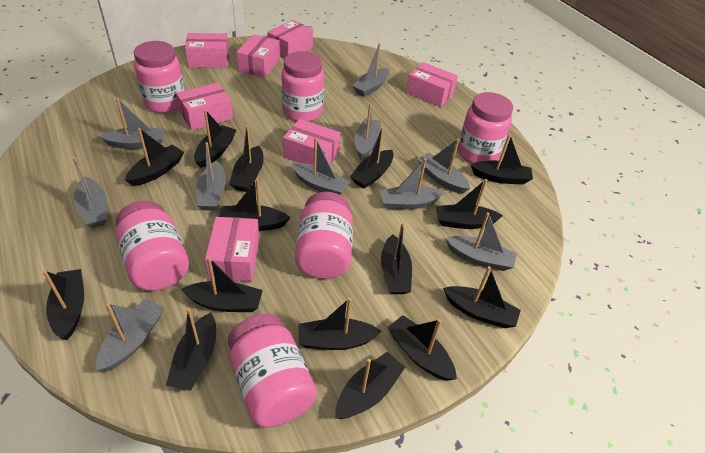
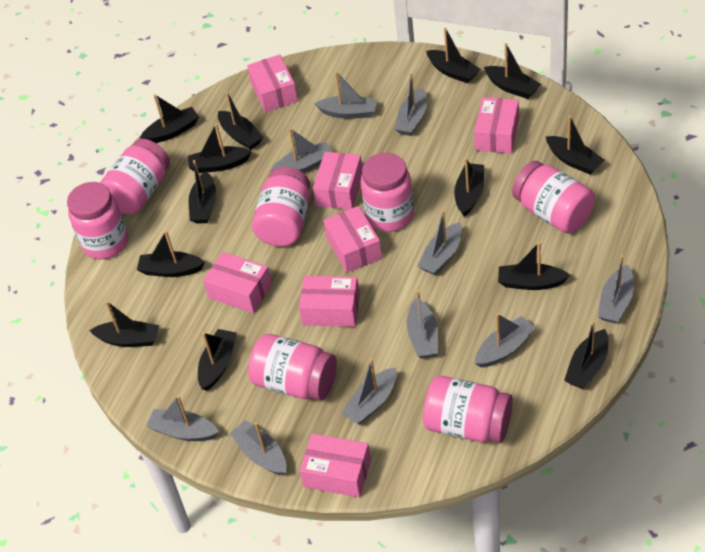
black boat: [43,269,84,340] [125,128,184,186] [166,308,216,391] [181,257,263,312] [194,110,236,168] [219,179,291,231] [229,126,264,192] [298,298,382,350] [335,352,405,419] [350,127,394,189] [381,222,412,294] [387,315,457,381] [436,179,503,229] [443,266,521,328] [471,134,533,185] = 15 -> [89,301,159,347] [137,231,205,277] [140,94,199,143] [188,123,252,173] [189,160,216,224] [198,329,237,391] [218,92,263,150] [426,27,480,83] [454,158,484,217] [484,43,541,99] [498,242,570,290] [546,115,605,174] [564,321,608,389] = 13
pink jar: [116,200,189,291] [134,41,184,113] [228,314,317,427] [281,51,324,122] [295,192,353,279] [458,92,513,164] = 6 -> [67,182,128,259] [100,139,170,214] [248,334,337,400] [252,167,310,247] [361,153,414,232] [423,376,513,443] [512,161,595,233] = 7

